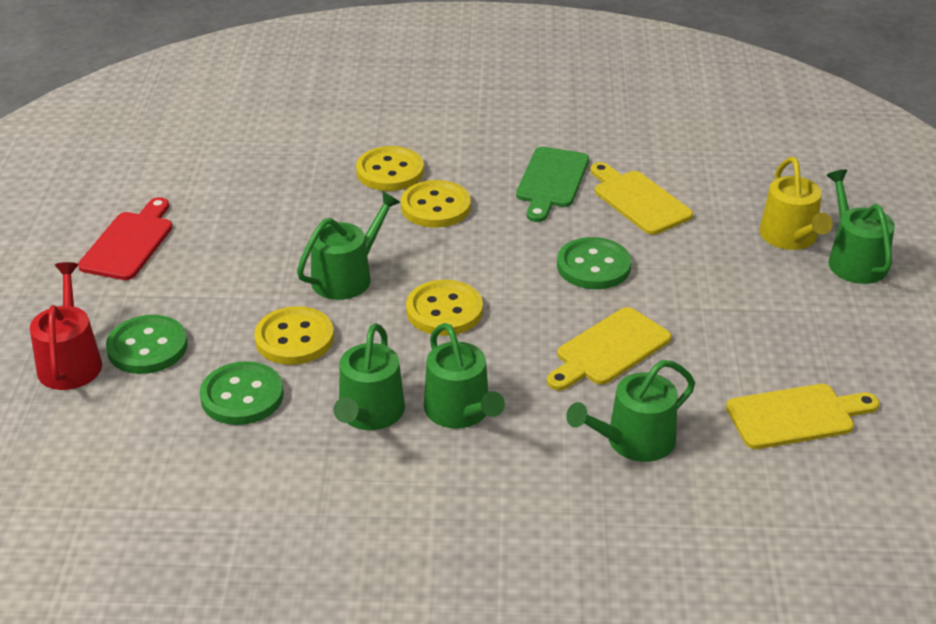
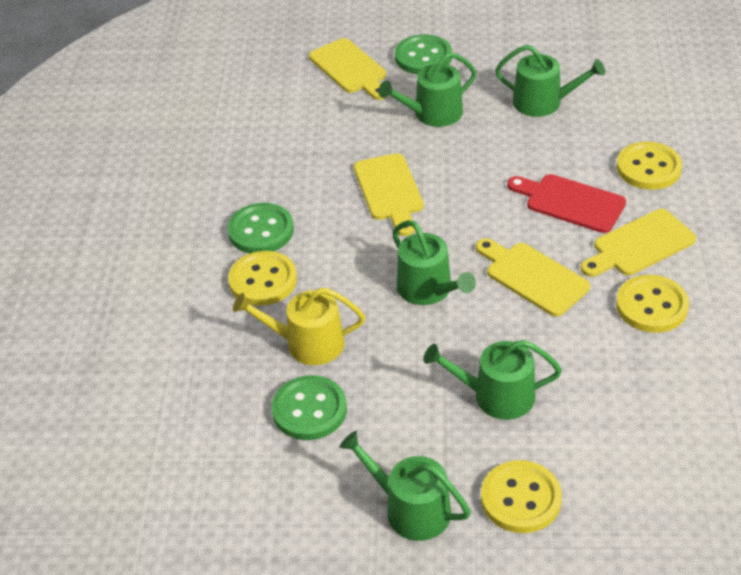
green cutting board: [516,147,589,222] = 1 -> none = 0
red watering can: [30,262,102,390] = 1 -> none = 0
yellow cutting board: [547,307,671,391] [590,162,693,235] [726,384,880,449] = 3 -> [309,38,386,100] [354,153,424,236] [476,238,590,316] [581,209,696,277] = 4

